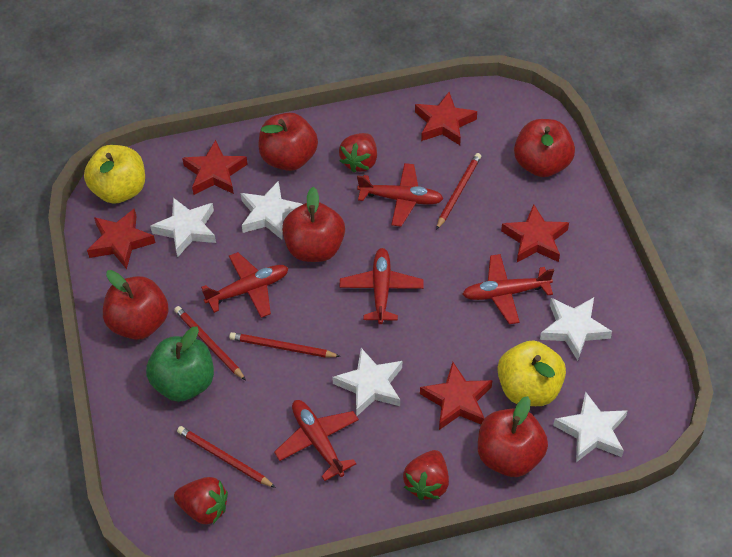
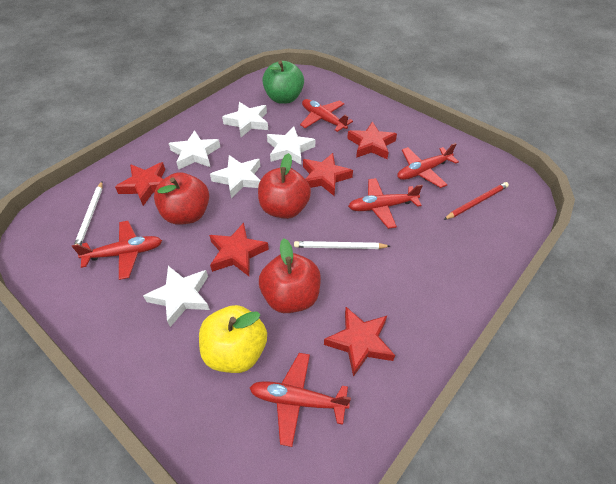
red apple: [103,270,169,340] [258,113,318,171] [282,187,345,262] [478,396,548,477] [514,119,575,177] = 5 -> [154,172,209,225] [258,153,311,219] [259,238,321,313] = 3
red pencil: [174,306,246,380] [177,426,276,488] [229,332,341,358] [436,153,481,230] = 4 -> [444,182,509,220] = 1
red strawberry: [174,477,228,524] [339,133,377,173] [403,450,449,500] = 3 -> none = 0
white pencil: none = 0 -> [74,181,103,245] [294,241,390,249] = 2
yellow apple: [84,145,145,204] [497,341,566,406] = 2 -> [199,305,267,373] = 1

